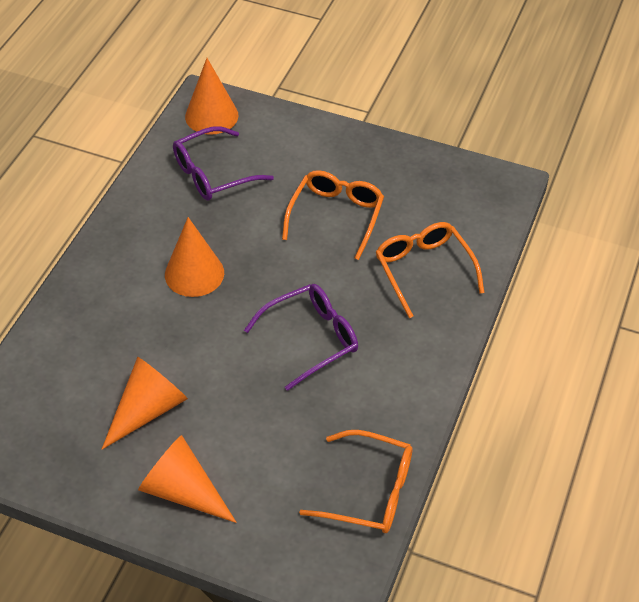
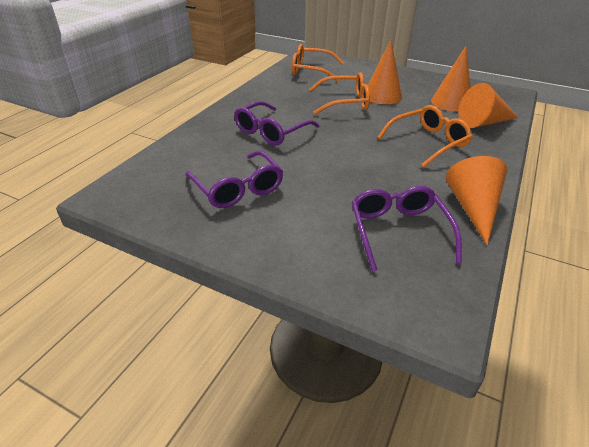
purple glasses: [173,126,274,200] [244,284,358,391] = 2 -> [185,151,283,208] [234,101,320,146] [352,186,462,272] = 3

